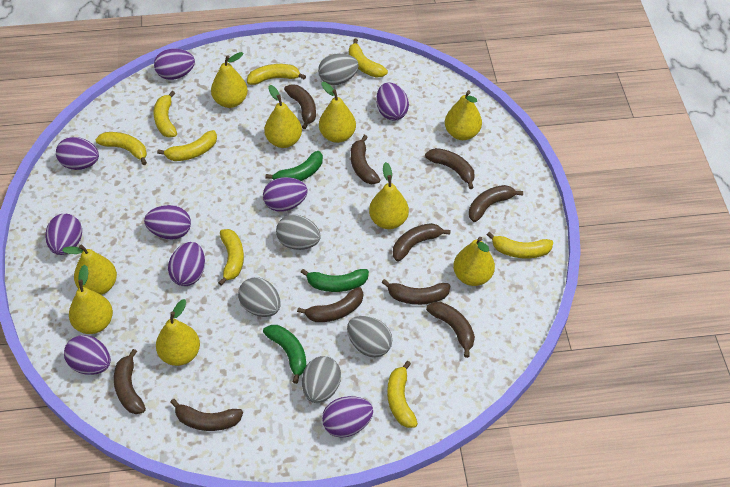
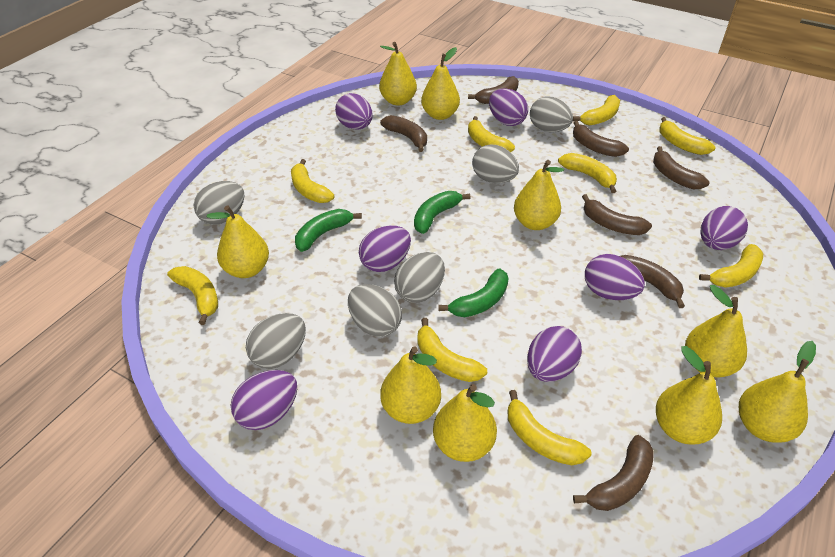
brown banana: [114,349,146,414] [170,399,243,431] [284,84,316,129] [297,287,363,322] [351,135,380,184] [382,279,450,305] [393,223,451,261] [425,148,475,189] [426,302,475,358] [469,185,523,222] = 10 -> [380,115,427,152] [468,76,519,104] [573,121,629,157] [573,435,654,511] [582,194,652,235] [620,255,685,308] [653,146,709,190] = 7
grey egg: [238,277,281,317] [276,215,321,250] [302,356,341,403] [318,53,359,85] [347,316,392,357] = 5 -> [194,181,245,225] [246,313,306,369] [348,284,402,337] [394,252,445,303] [472,145,519,183] [530,97,573,132] = 6
purple egg: [45,214,82,255] [56,137,99,170] [64,335,111,375] [144,205,191,240] [154,48,195,80] [168,242,205,286] [263,177,308,212] [322,396,373,438] [376,82,409,121] = 9 -> [231,370,297,430] [335,93,373,129] [359,225,411,272] [489,89,528,126] [527,326,582,382] [585,254,645,300] [701,206,748,250] = 7
yellow banana: [95,132,147,165] [153,91,177,138] [157,130,217,161] [218,229,244,286] [247,64,306,85] [349,39,388,78] [387,361,418,428] [487,232,553,258] = 8 -> [167,266,218,325] [291,159,334,203] [417,318,487,382] [468,116,515,152] [508,390,592,465] [558,153,617,193] [573,95,620,126] [659,117,716,155] [699,244,763,288] = 9

